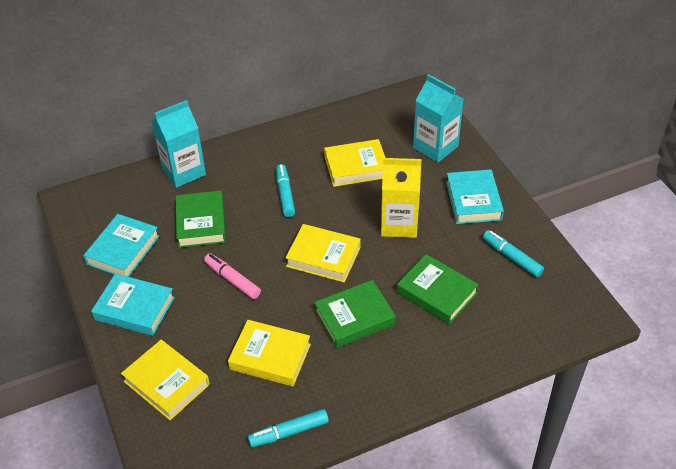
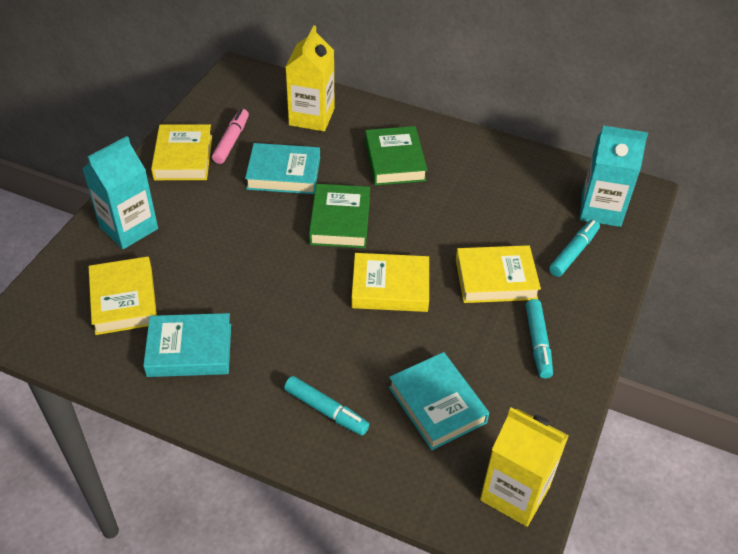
green book: [176,191,226,248] [314,280,396,348] [397,254,479,325] = 3 -> [309,184,370,248] [365,126,427,185] = 2
yellow carton: [381,158,421,238] = 1 -> [286,25,334,131] [480,408,569,527] = 2

